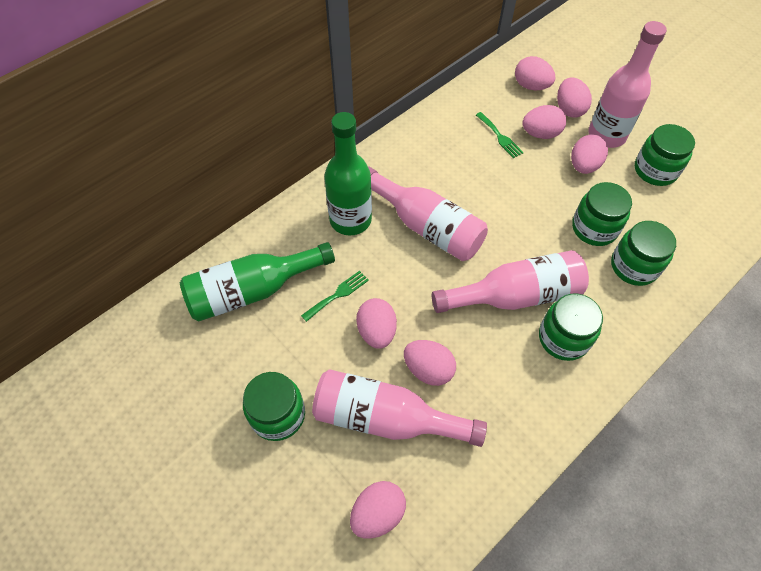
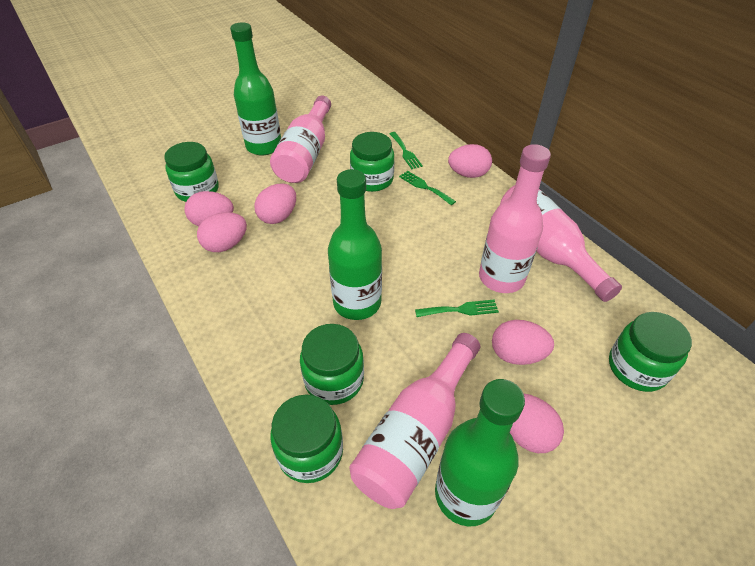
green bottle: [180,242,335,321] [324,112,372,235] = 2 -> [230,22,281,156] [328,169,382,320] [435,379,525,526] = 3
green fork: [301,271,369,322] [476,112,524,158] = 2 -> [389,132,423,169] [399,171,456,205] [415,299,499,317] = 3
pink egg: [350,481,406,539] [356,298,397,349] [404,340,456,386] [515,56,555,90] [522,105,566,139] [557,77,592,118] [571,134,608,174] = 7 -> [184,191,234,226] [197,212,247,252] [254,183,296,224] [448,144,492,178] [492,320,554,365] [510,393,564,453] = 6

